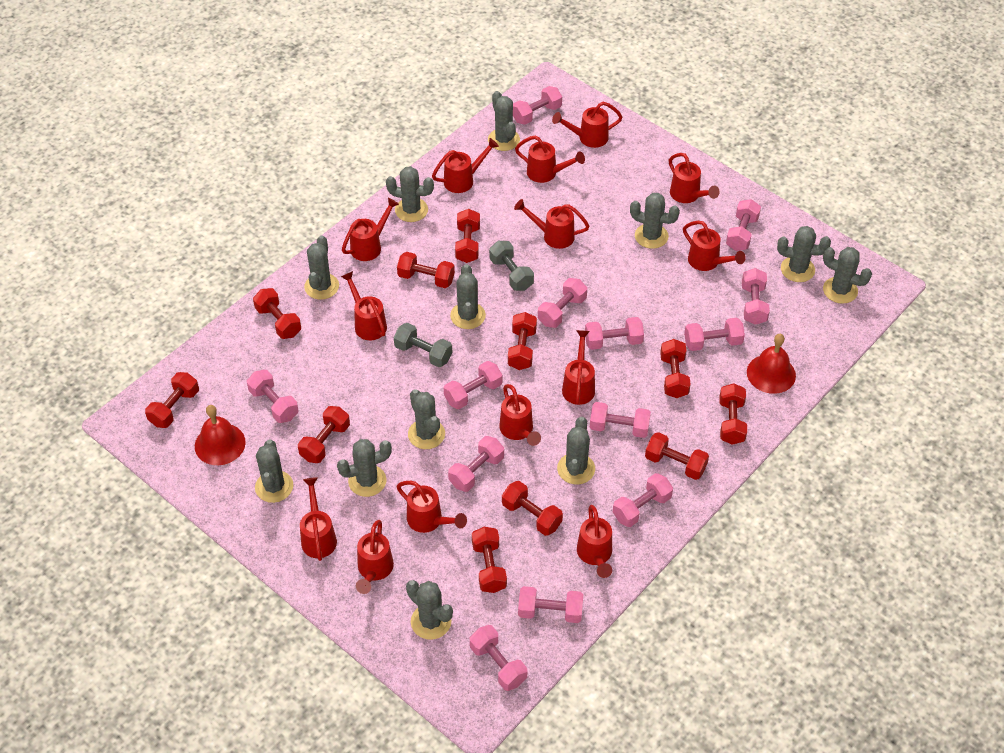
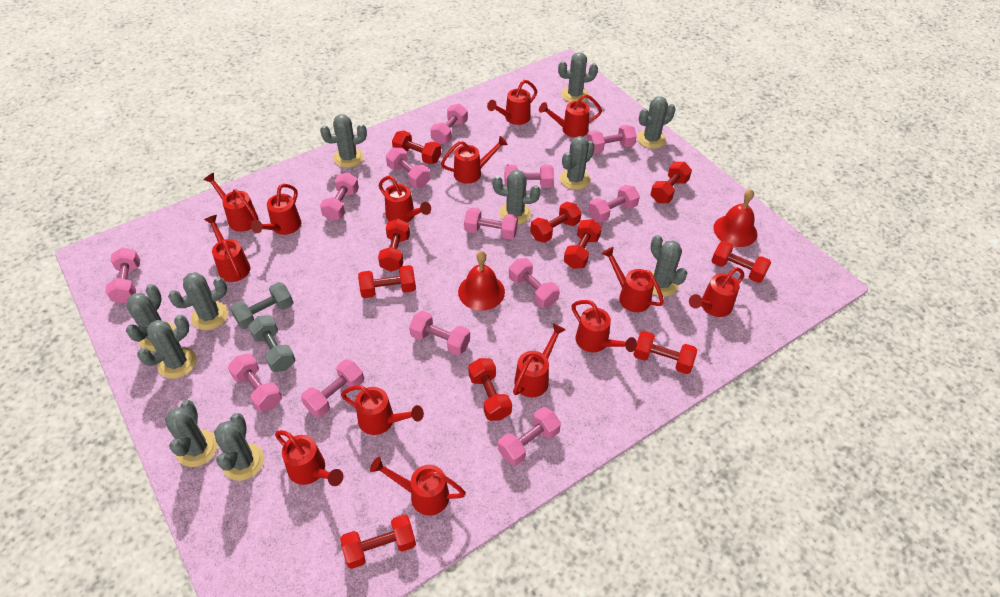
grey cactus: [255,440,293,503] [304,235,339,300] [337,439,392,497] [386,166,434,222] [406,580,453,640] [408,389,445,449] [450,264,486,329] [488,91,520,151] [557,417,595,485] [630,193,680,249] [777,226,831,282] [823,247,872,304] = 12 -> [126,284,176,351] [137,315,197,379] [165,400,218,467] [168,272,228,330] [214,413,264,481] [320,114,367,168] [493,170,540,225] [558,52,598,102] [560,136,595,190] [637,96,675,149] [651,235,687,297] = 11
red dumbbell: [145,372,199,428] [253,288,301,339] [298,406,350,463] [397,252,455,288] [455,209,480,263] [472,527,507,593] [502,481,563,536] [508,312,537,370] [645,432,709,480] [660,339,691,398] [719,384,747,445] = 11 -> [340,514,416,569] [358,265,416,298] [378,218,410,272] [392,131,441,164] [468,358,512,421] [530,202,582,243] [564,219,602,269] [633,331,697,374] [650,162,692,203] [711,241,771,283] = 10

